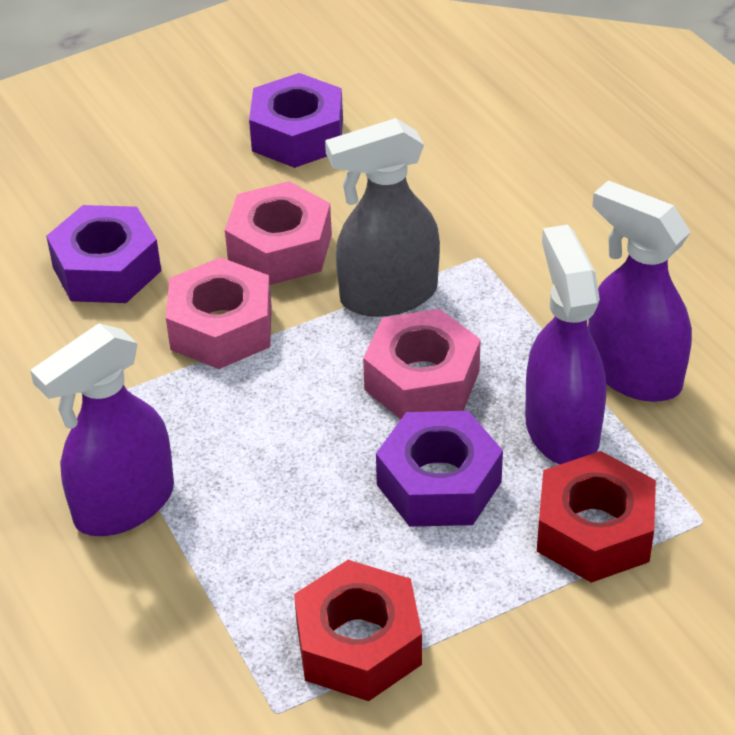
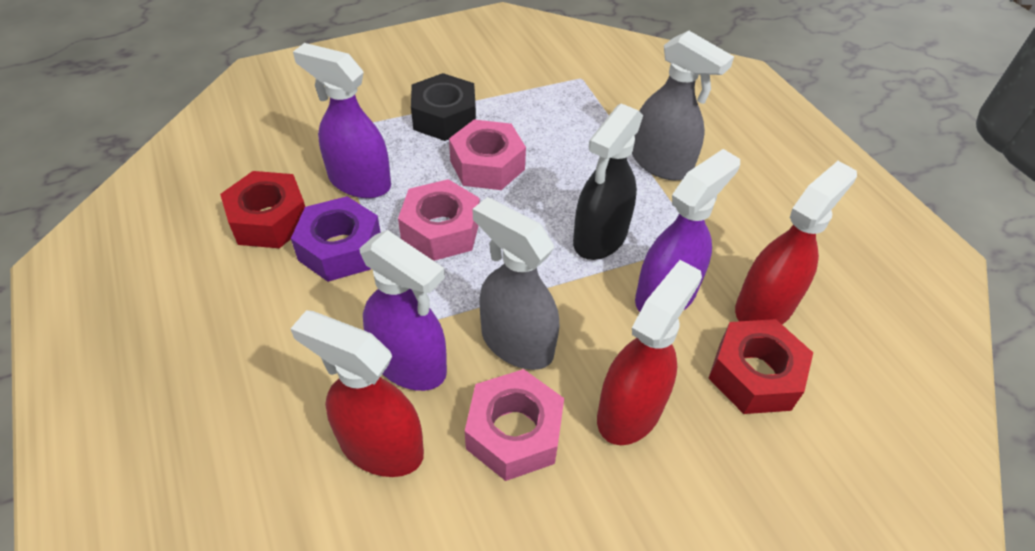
black nut: none = 0 -> [411,73,476,141] = 1
black spray bottle: none = 0 -> [573,103,643,260] = 1
grey spray bottle: [325,118,440,317] = 1 -> [473,197,560,370] [632,31,734,181] = 2
purple nut: [46,205,161,303] [249,73,343,168] [376,411,503,527] = 3 -> [291,196,381,282] = 1
red spray bottle: none = 0 -> [291,310,424,477] [597,260,702,445] [735,161,857,324] = 3

